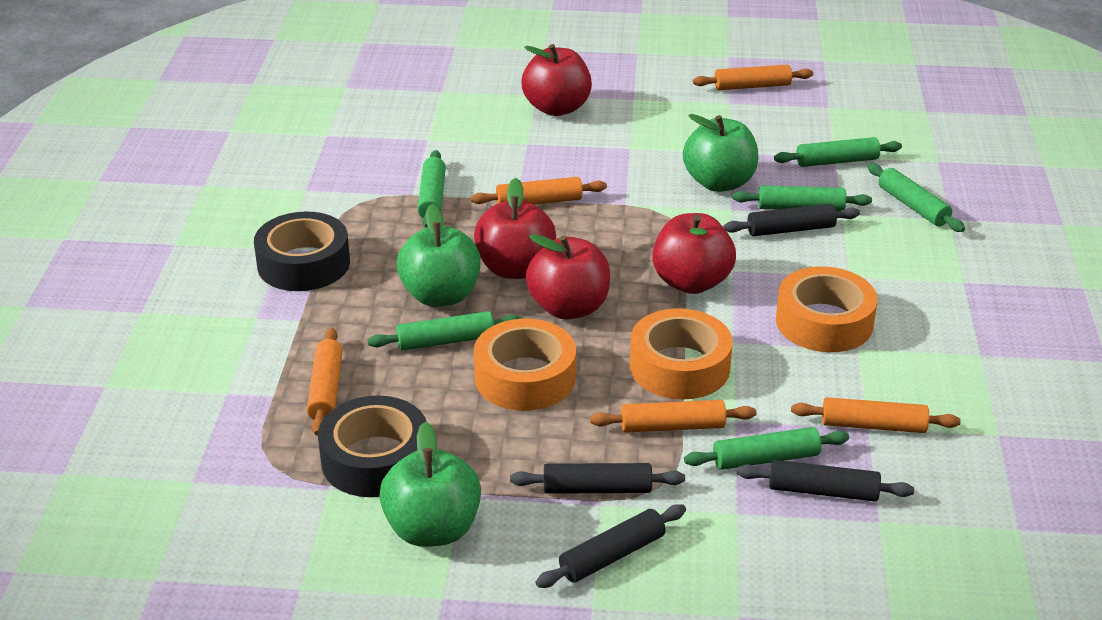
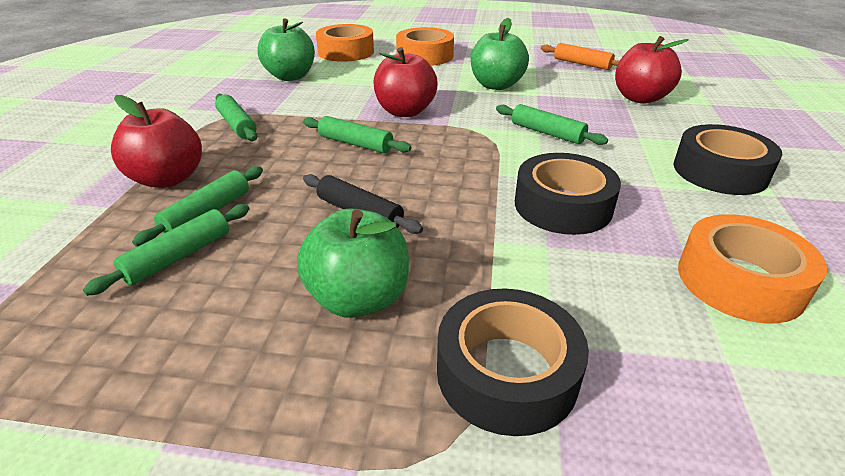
black rolling pin: [510,463,685,494] [535,504,686,588] [723,204,860,236] [737,460,914,502] = 4 -> [303,174,423,234] = 1
black tape: [254,212,350,291] [318,396,427,497] = 2 -> [437,288,589,436] [515,153,621,235] [673,124,783,195] = 3
green rolling pin: [368,311,521,351] [418,150,446,228] [684,427,849,470] [732,185,872,211] [774,137,902,167] [867,163,965,232] = 6 -> [83,204,250,296] [132,166,263,247] [215,94,257,141] [303,116,411,153] [496,104,608,145] = 5
orange rolling pin: [307,328,343,436] [471,177,607,205] [590,400,756,433] [693,65,813,90] [791,397,961,433] = 5 -> [541,43,619,70] = 1
red apple: [474,178,556,279] [521,44,592,116] [526,234,610,320] [652,213,736,294] = 4 -> [111,95,202,188] [373,47,438,117] [615,36,689,104] = 3

